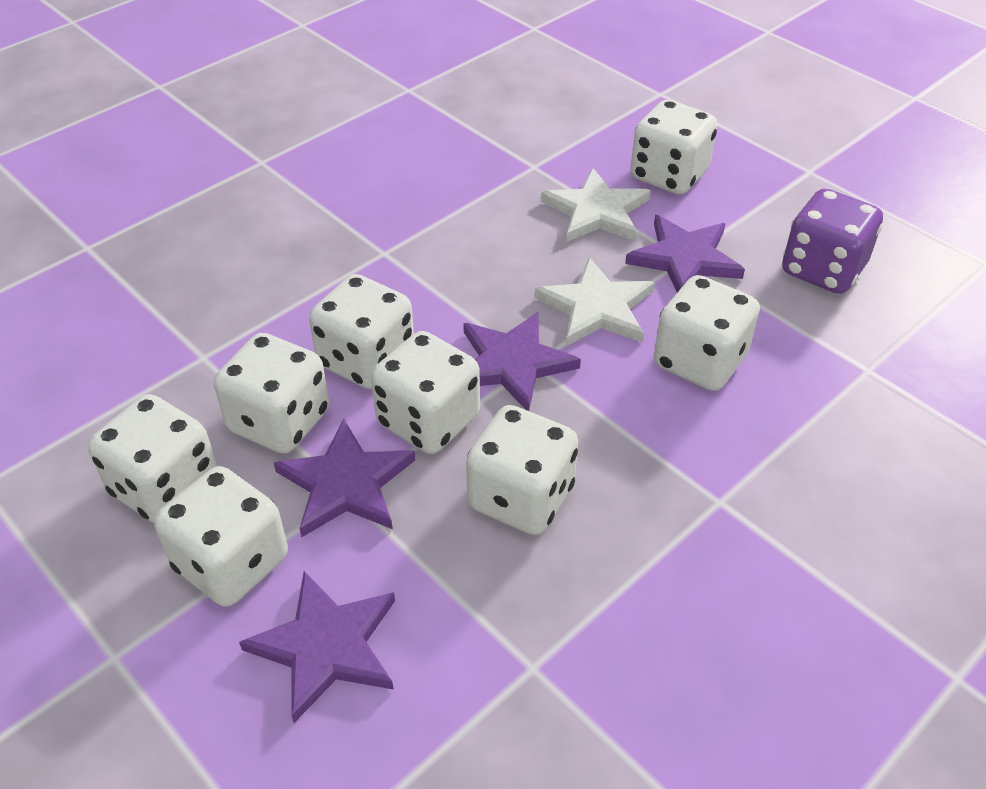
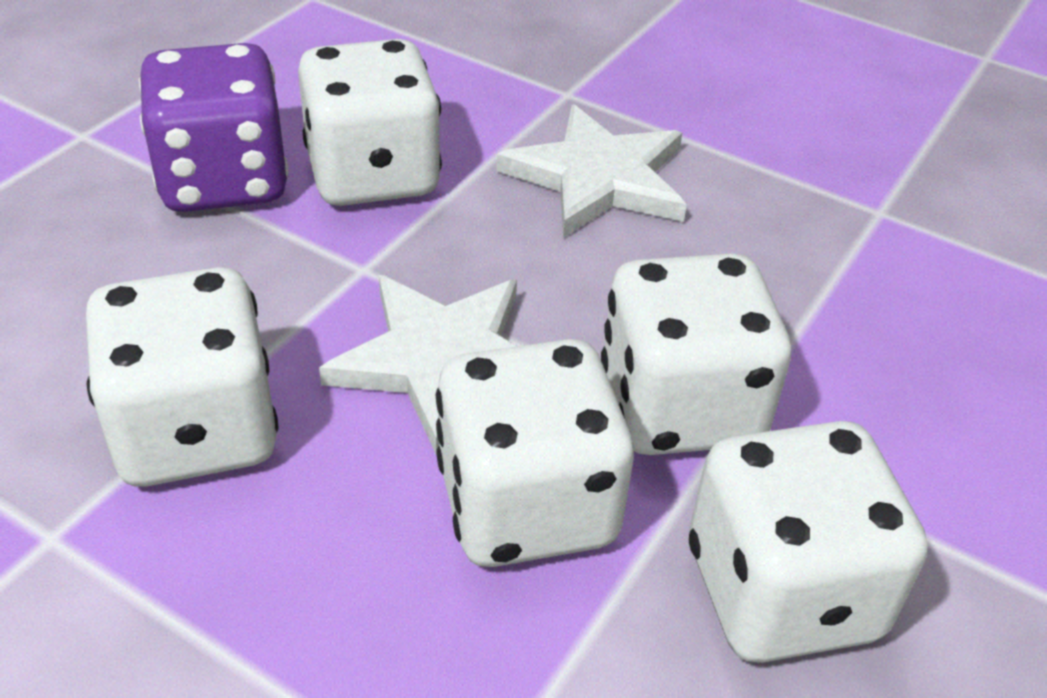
purple star: [239,571,395,723] [274,419,415,537] [463,312,581,411] [625,215,745,292] = 4 -> none = 0
white dice: [88,394,217,523] [154,466,288,607] [214,333,329,454] [309,274,414,389] [371,331,480,454] [466,405,578,535] [630,100,717,194] [654,275,760,391] = 8 -> [86,267,279,487] [298,39,442,206] [436,339,634,567] [601,253,791,455] [689,421,928,663] = 5

